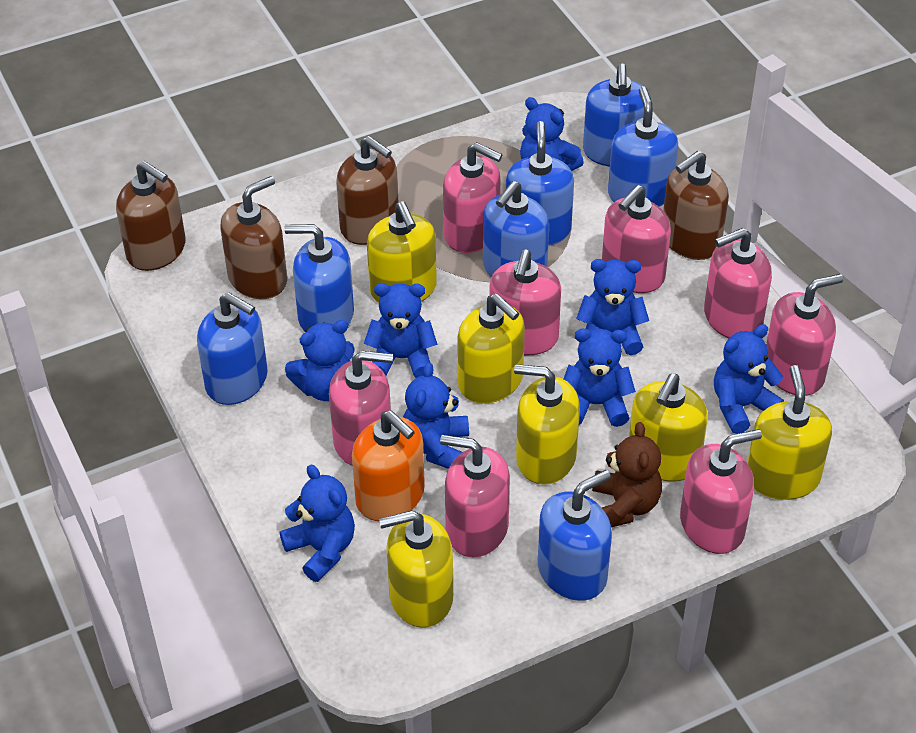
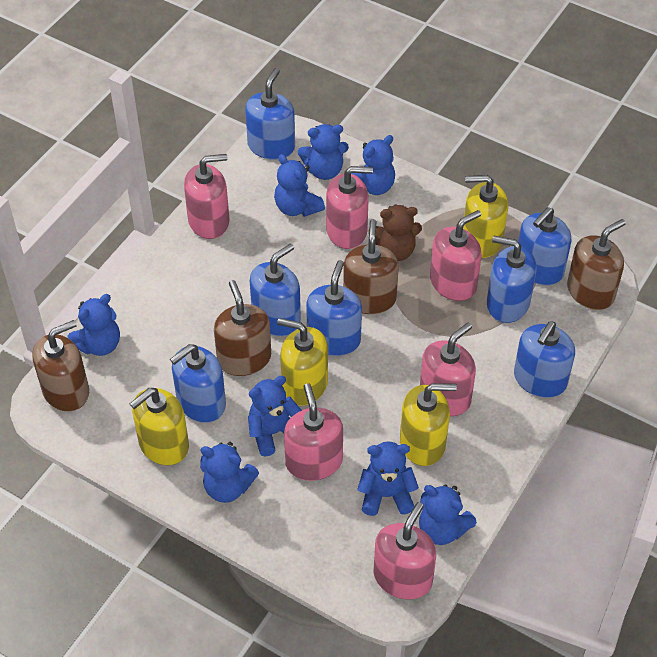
orange soap dispenser: [352,410,425,521] = 1 -> none = 0
pink soap dispenser: [329,351,393,466] [440,435,510,557] [443,142,502,253] [489,250,561,355] [602,185,671,293] [680,429,762,554] [704,228,772,338] [766,274,843,396] = 8 -> [184,154,229,239] [284,383,343,481] [326,166,373,249] [374,502,436,599] [420,323,476,416] [430,210,482,301] = 6
yellow soap dispenser: [367,201,437,303] [379,510,453,628] [457,293,525,404] [514,364,580,485] [629,373,708,482] [747,365,832,500] = 6 -> [130,388,189,465] [277,318,328,406] [400,383,457,466] [463,175,508,258] = 4

